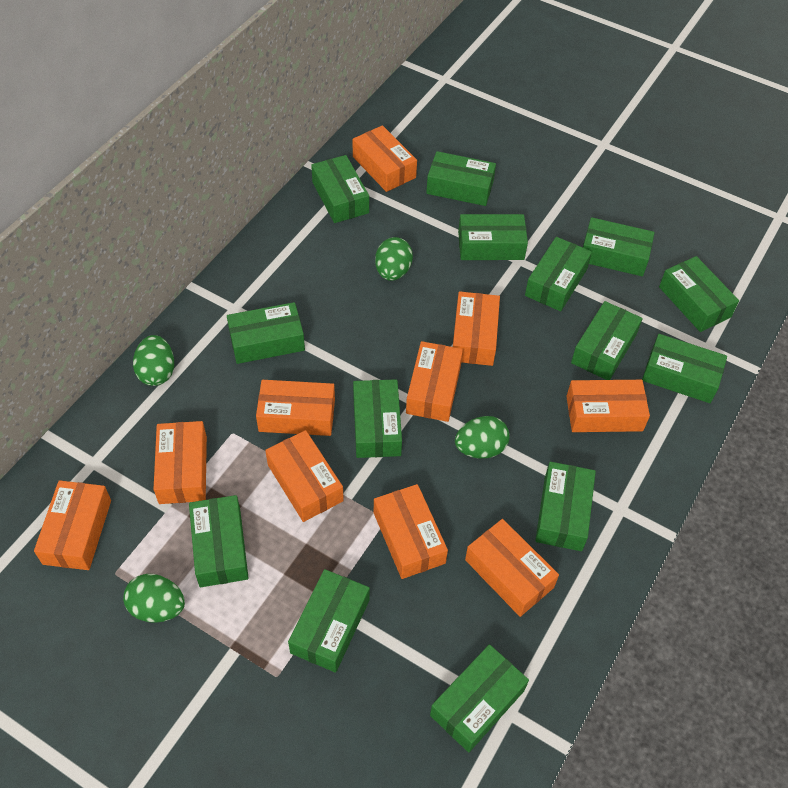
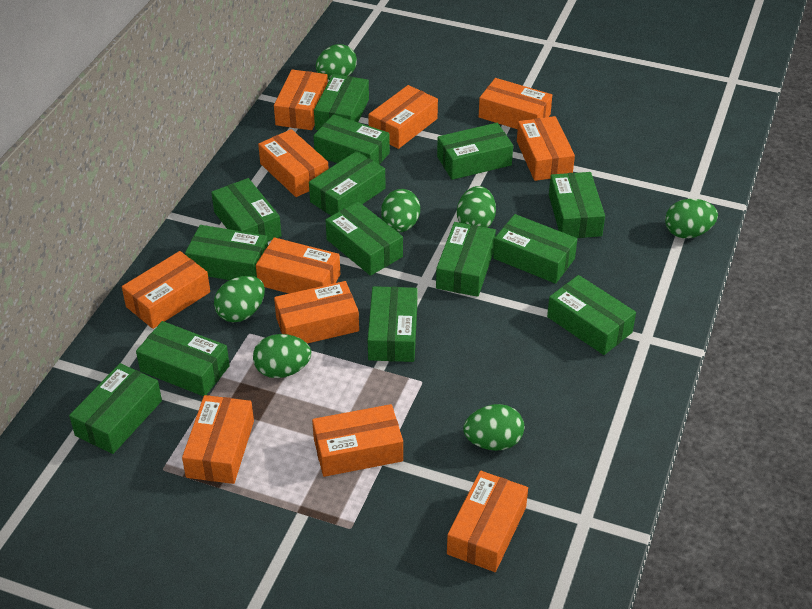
green egg: [123,574,185,623] [133,335,174,386] [375,237,413,281] [455,416,510,458] = 4 -> [214,276,265,322] [253,334,311,378] [316,44,357,80] [381,189,420,233] [457,186,496,228] [463,404,524,451] [665,199,718,238] = 7
orange box: [34,480,111,570] [154,421,207,504] [256,380,335,436] [265,430,344,522] [353,125,417,192] [374,484,448,579] [406,341,463,422] [453,291,500,366] [465,519,559,617] [566,380,650,432] = 10 -> [122,251,210,329] [182,395,254,484] [256,237,340,293] [258,129,329,197] [274,70,328,130] [274,281,359,344] [312,404,403,477] [368,85,438,149] [447,471,528,572] [479,78,552,129] [517,116,575,181] = 11

